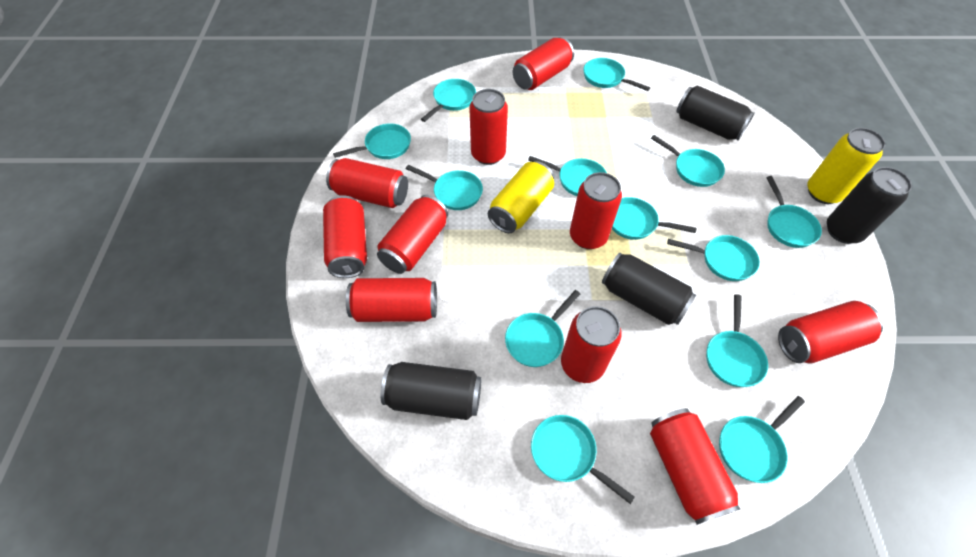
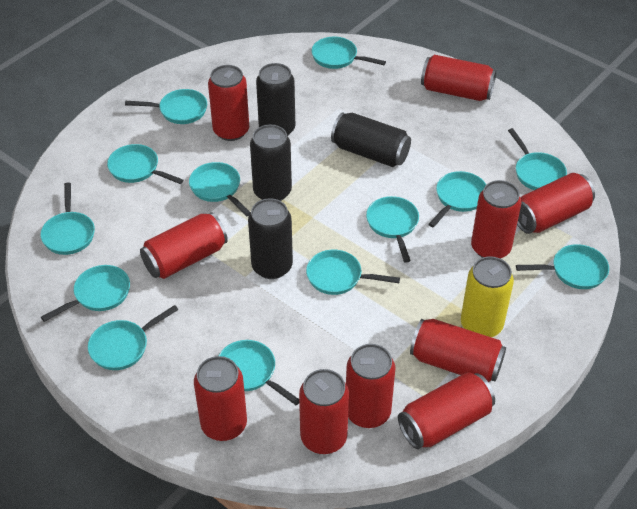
yellow can: [488,161,554,233] [807,128,886,204] = 2 -> [461,256,514,337] = 1

